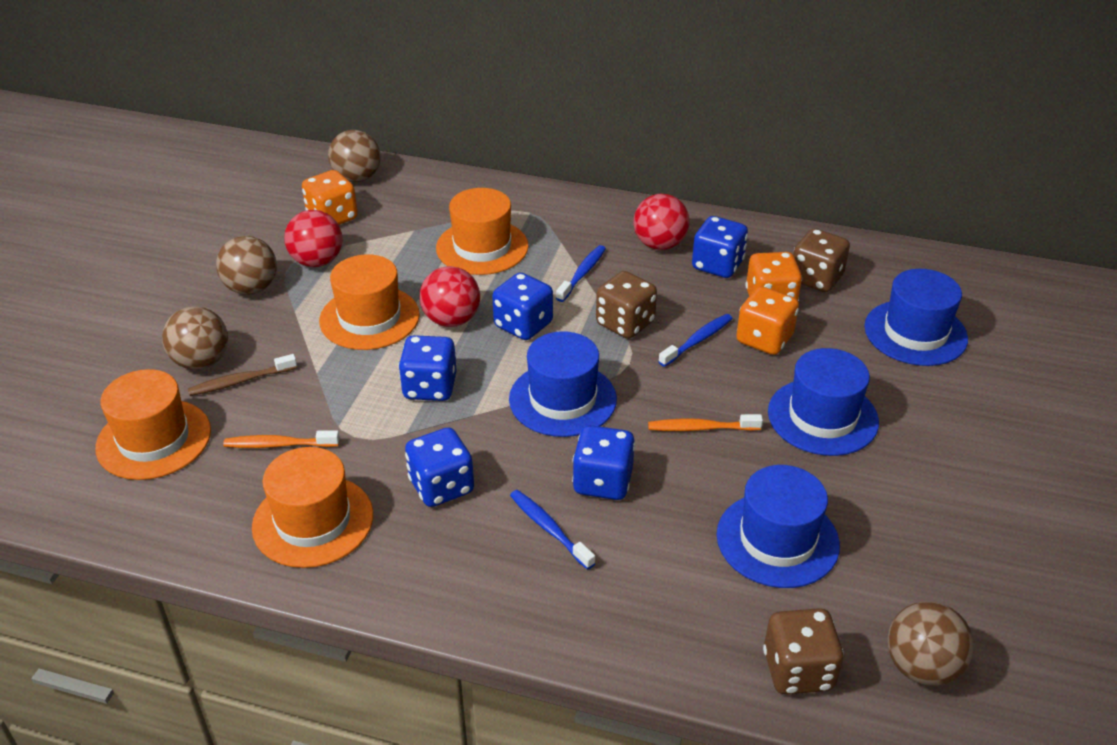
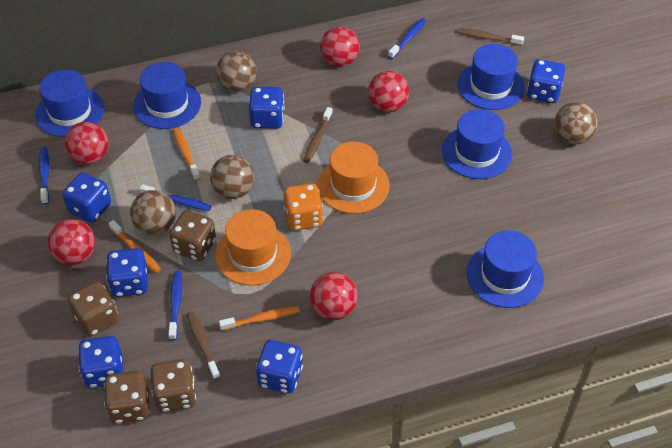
blue dice: [398,335,457,401] [405,427,474,507] [492,273,553,340] [572,425,635,500] [692,216,748,278] = 5 -> [63,173,111,223] [78,336,123,388] [106,248,148,297] [249,87,285,129] [256,340,303,394] [527,59,565,103] = 6
blue hat: [509,331,617,437] [716,465,840,588] [768,348,879,456] [864,269,968,366] = 4 -> [35,69,104,137] [133,62,201,129] [442,109,512,179] [458,44,525,110] [467,230,544,308] = 5
blue toothbrush: [510,490,595,570] [556,245,606,302] [658,314,733,367] = 3 -> [39,147,49,205] [140,184,212,211] [168,271,182,340] [388,18,426,59] = 4
brown dice: [596,271,657,339] [763,608,844,695] [793,229,850,292] = 3 -> [68,281,119,337] [104,371,150,424] [151,359,196,412] [169,210,216,261] = 4
brown toothbrush: [188,354,297,396] = 1 -> [187,311,220,380] [303,107,333,163] [458,28,524,46] = 3
orange dice: [302,170,358,225] [736,286,799,355] [745,252,802,300] = 3 -> [284,183,323,231] = 1
orange hat: [95,369,211,480] [252,447,373,568] [319,254,420,350] [436,188,529,275] = 4 -> [215,209,291,286] [317,142,390,214] = 2
orange toothbrush: [223,430,340,448] [648,414,763,431] = 2 -> [109,220,161,273] [173,128,200,181] [219,306,300,331] = 3
red ball: [284,210,343,267] [420,266,480,327] [633,194,690,250] = 3 -> [48,219,95,265] [65,121,109,164] [310,272,358,320] [320,26,360,67] [368,71,409,112] = 5

